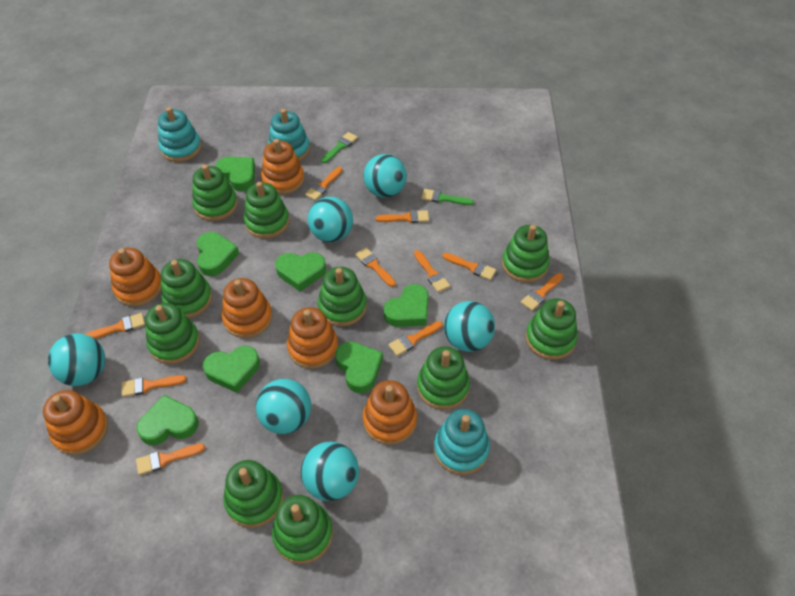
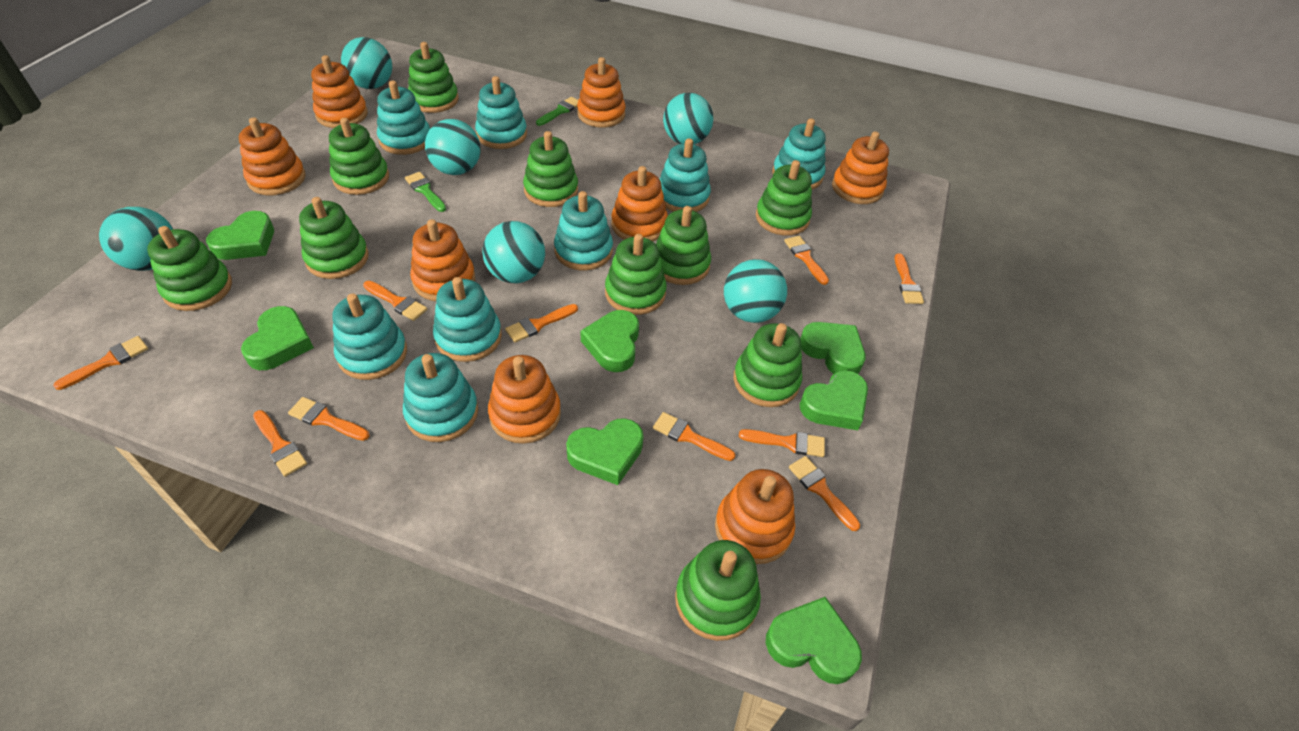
orange stacking toy: [43,390,108,455] [109,248,161,306] [222,278,273,338] [261,139,304,195] [287,307,338,369] [363,380,417,445] = 6 -> [239,117,306,195] [311,55,368,128] [410,219,475,301] [488,355,561,444] [577,57,626,128] [611,166,668,241] [715,469,795,564] [832,132,889,204] = 8
turquoise stacking toy: [158,107,201,162] [268,109,310,161] [434,409,490,475] = 3 -> [332,293,407,380] [377,81,430,155] [403,353,478,442] [433,277,502,362] [475,76,527,149] [554,191,613,270] [660,138,711,212] [772,118,826,189] = 8

